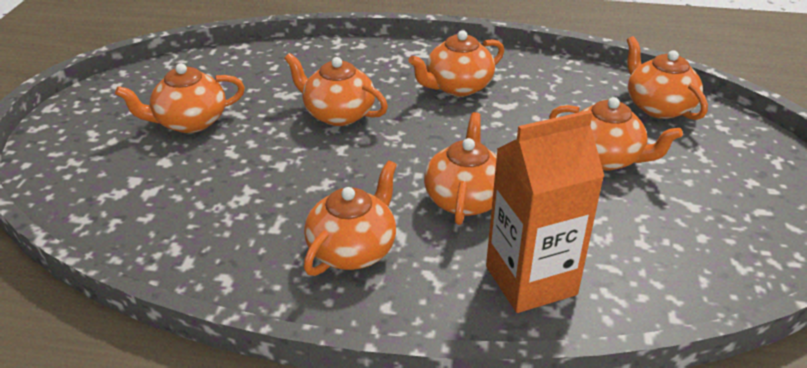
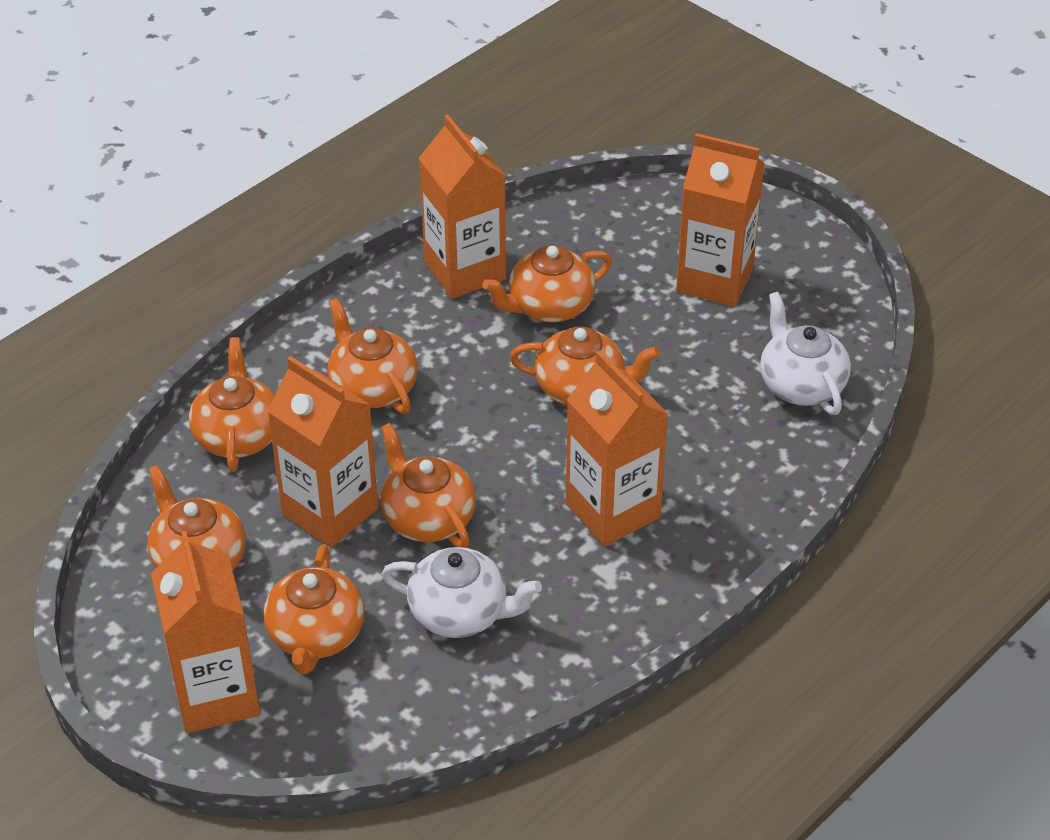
orange carton: [486,110,604,313] = 1 -> [151,531,260,733] [267,356,378,548] [419,114,506,299] [566,350,668,546] [676,133,765,307] = 5
white teapot: none = 0 -> [382,547,542,638] [760,292,851,415] = 2

